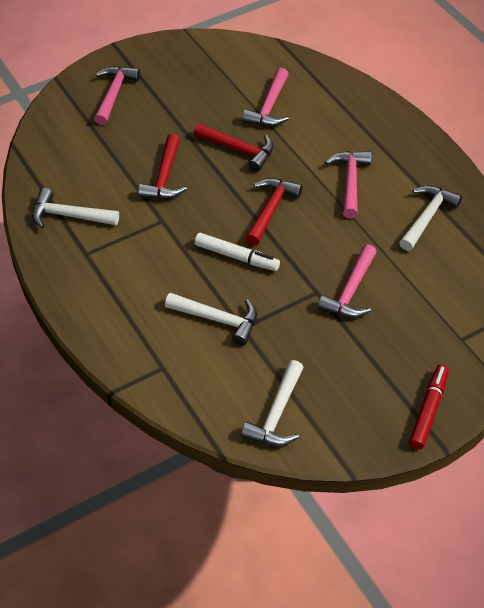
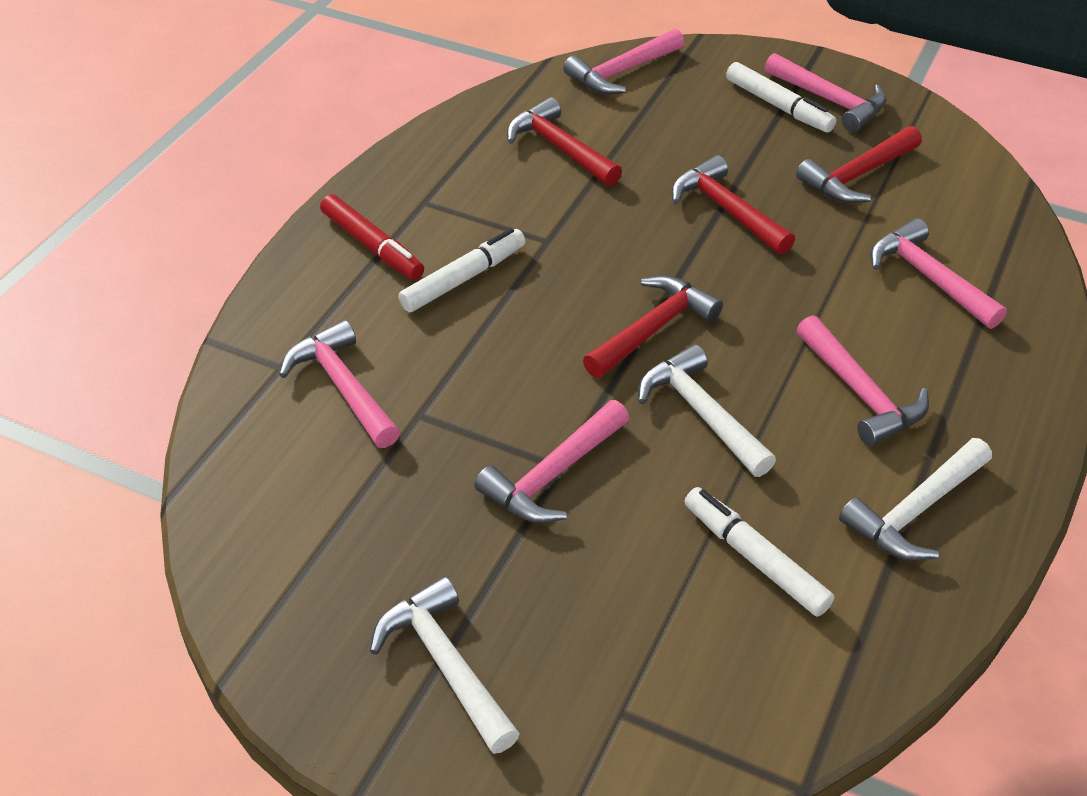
pink hammer: [94,66,140,125] [242,68,289,127] [318,244,377,318] [325,151,372,218] = 4 -> [279,320,400,448] [474,400,629,523] [563,29,684,94] [765,53,887,132] [797,315,929,446] [870,218,1007,329] = 6
red hammer: [138,134,187,199] [194,123,274,172] [246,178,303,246] = 3 -> [507,97,622,186] [583,275,723,378] [671,155,795,255] [796,126,922,203] = 4
white hammer: [32,188,119,229] [165,293,257,346] [241,360,304,446] [399,185,462,251] = 4 -> [370,576,520,754] [638,344,776,477] [839,438,992,561] = 3
white marker: [195,233,280,271] = 1 -> [398,228,525,312] [684,487,834,617] [726,62,836,133] = 3

